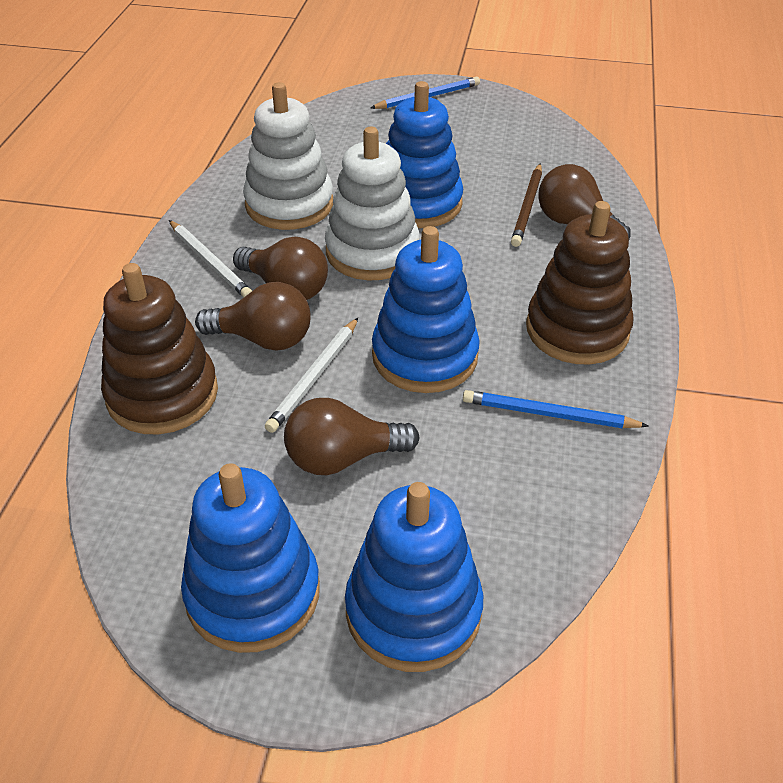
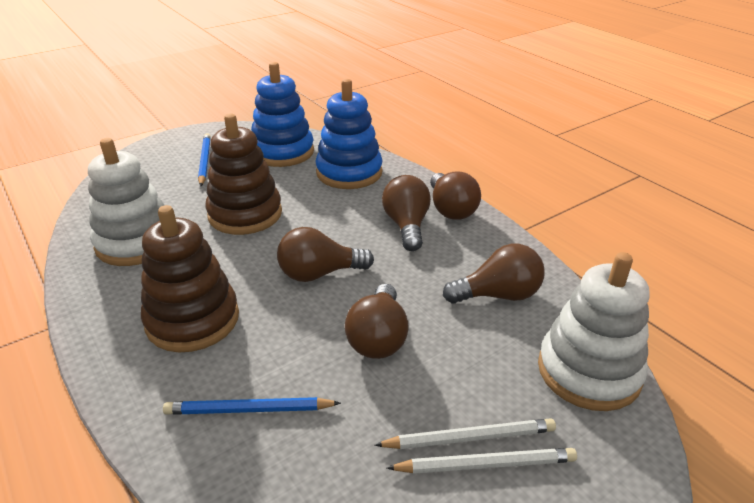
blue stacking toy: [181,463,320,653] [345,482,483,672] [372,226,480,393] [386,81,463,228] = 4 -> [251,62,314,167] [316,79,383,189] = 2
brown light bulb: [195,282,311,351] [233,237,328,300] [284,398,419,475] [538,164,631,239] = 4 -> [277,227,374,282] [345,284,409,359] [382,175,431,251] [430,172,481,220] [443,244,544,304] = 5
brown pencil: [511,163,542,247] = 1 -> none = 0

